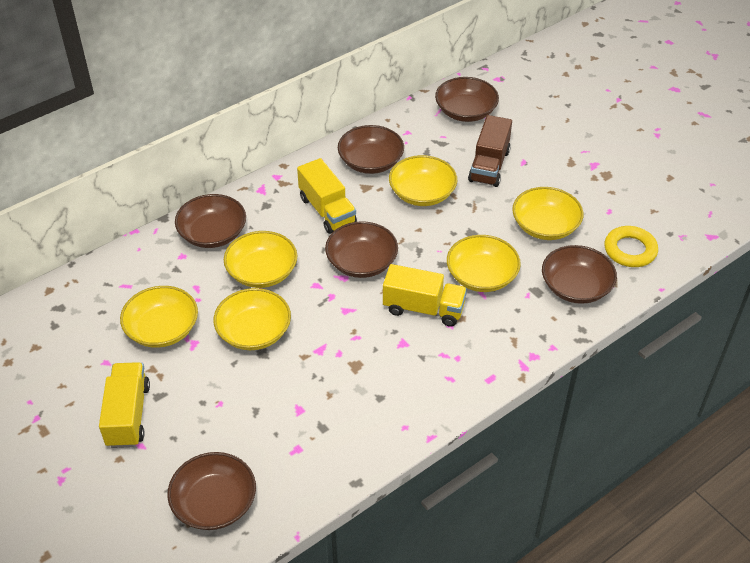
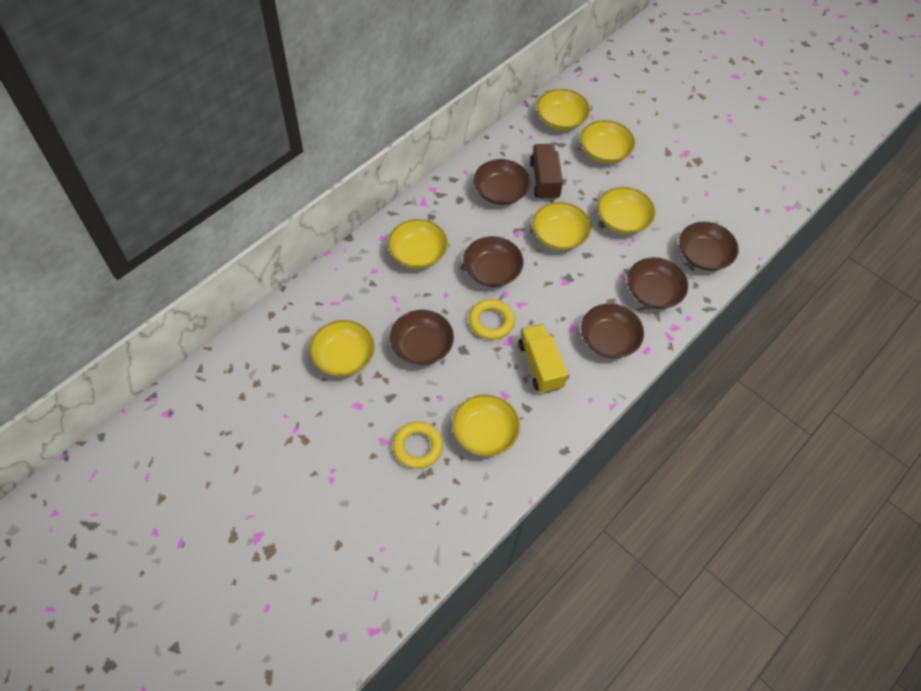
yellow bowl: [120,286,198,348] [214,288,291,350] [224,231,297,288] [389,155,457,206] [447,235,521,292] [512,187,583,240] = 6 -> [310,320,375,377] [388,219,448,269] [452,394,520,457] [533,202,591,250] [537,89,590,130] [580,120,635,163] [598,187,655,234] = 7
yellow ring: [604,226,658,267] = 1 -> [393,421,443,469] [469,299,515,340] = 2
yellow truck: [99,362,150,448] [297,158,357,234] [383,264,467,327] = 3 -> [518,324,568,394] = 1

